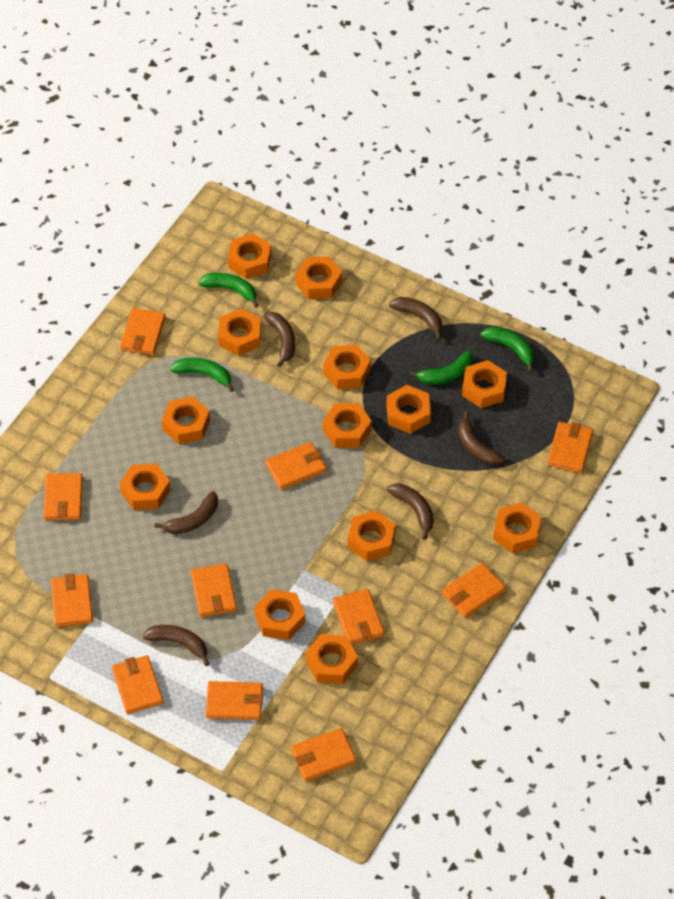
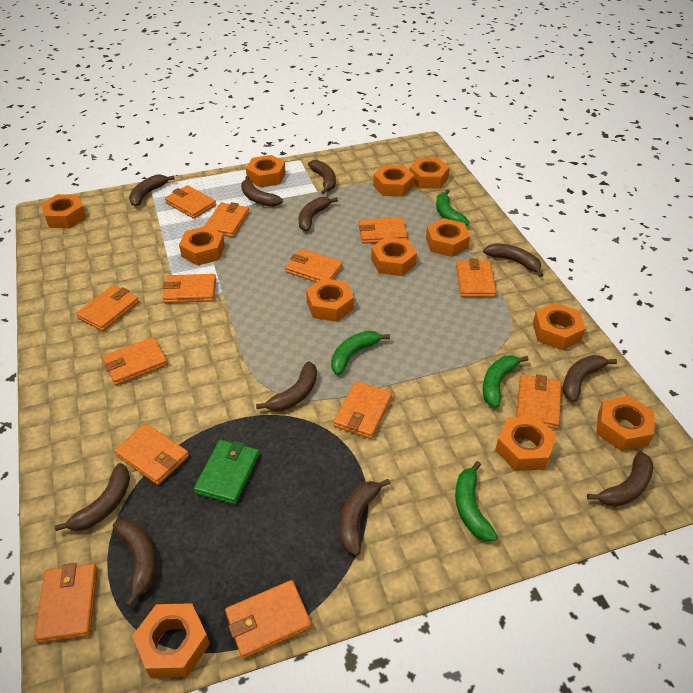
brown banana: [143,625,210,666] [155,491,218,534] [263,312,295,367] [387,483,434,540] [389,297,442,341] [458,411,505,465] = 6 -> [55,463,130,531] [113,519,156,608] [129,174,175,207] [241,176,283,207] [256,361,317,411] [299,197,338,231] [308,160,336,194] [340,479,390,556] [483,243,543,277] [563,355,617,402] [587,451,653,507] = 11
green wallet: none = 0 -> [194,440,259,505] = 1
orange nut: [120,464,171,510] [162,396,210,444] [218,308,261,356] [228,234,271,279] [254,589,305,640] [296,257,342,299] [306,634,358,684] [323,344,371,389] [323,403,372,448] [348,510,396,561] [386,385,431,434] [462,360,507,408] [493,503,541,553] = 13 -> [41,194,86,228] [132,603,210,678] [179,226,225,266] [246,155,286,188] [306,278,354,322] [371,237,417,276] [373,165,414,197] [410,158,450,189] [426,218,470,257] [495,416,557,471] [533,303,586,350] [596,396,655,451] = 12
orange wallet: [44,473,83,520] [51,573,93,627] [112,655,164,714] [120,308,165,355] [191,563,237,617] [206,681,264,720] [265,442,326,490] [291,728,356,782] [333,589,384,645] [442,563,506,618] [547,422,593,473] = 11 -> [34,563,97,643] [76,285,139,331] [102,337,168,385] [114,423,189,485] [162,274,216,303] [165,185,216,219] [204,202,249,237] [225,580,312,659] [285,249,343,283] [333,381,392,439] [359,217,408,244] [456,258,496,297] [516,374,561,429] = 13

